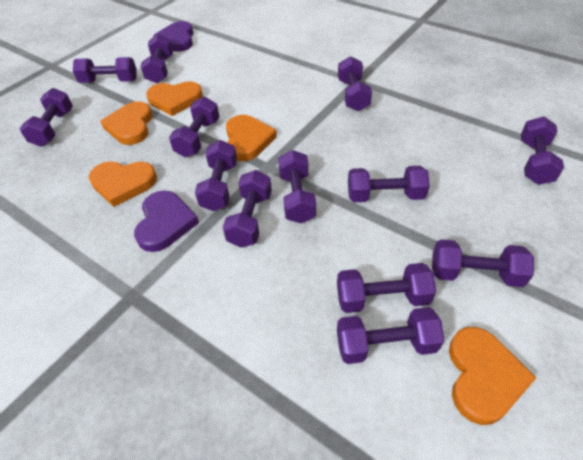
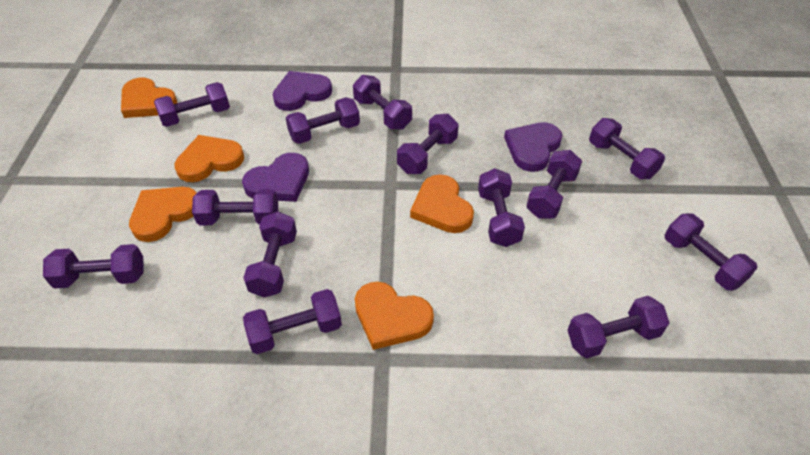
purple heart: [134,190,199,252] [153,21,193,52] = 2 -> [242,153,309,202] [273,71,332,111] [504,122,562,172] = 3

